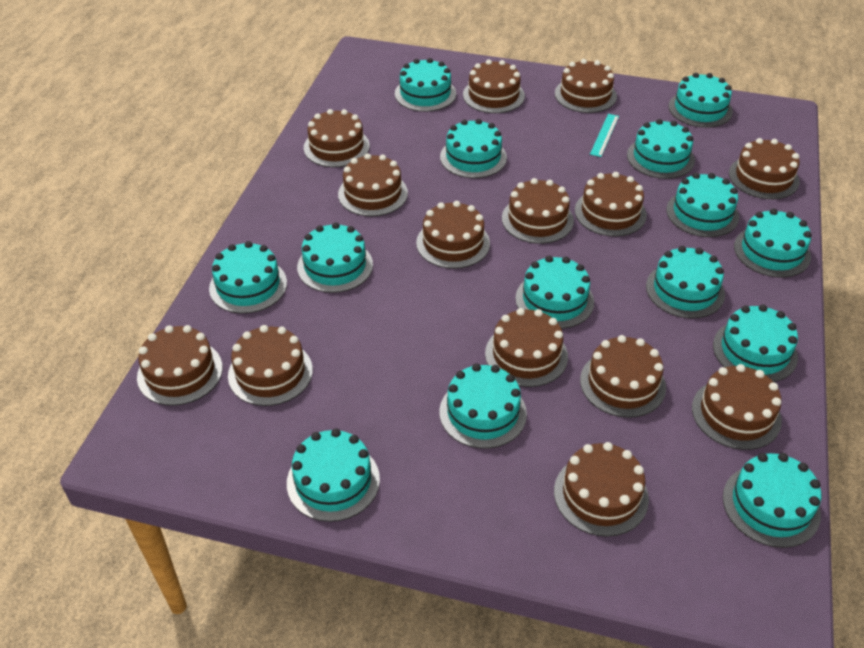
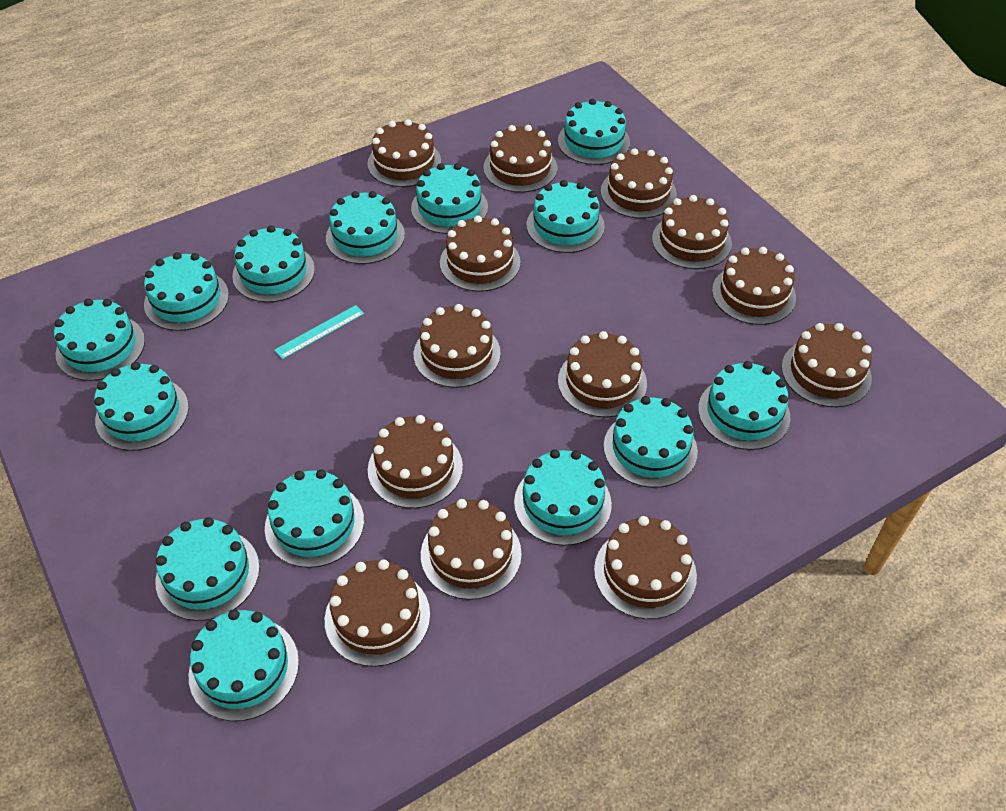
brown cake: [137,325,223,406] [228,325,313,406] [304,109,370,167] [338,153,408,216] [416,201,490,269] [463,60,525,113] [485,308,568,387] [502,178,574,244] [554,442,649,537] [555,59,617,113] [575,172,647,237] [580,335,666,418] [692,364,782,450] [729,138,800,199] = 14 -> [325,559,430,667] [367,119,441,187] [368,415,463,508] [414,304,501,388] [421,499,522,600] [440,216,521,292] [483,125,557,193] [558,331,647,418] [594,516,697,619] [601,148,677,219] [652,195,732,269] [712,247,796,325] [781,323,872,407] = 13

